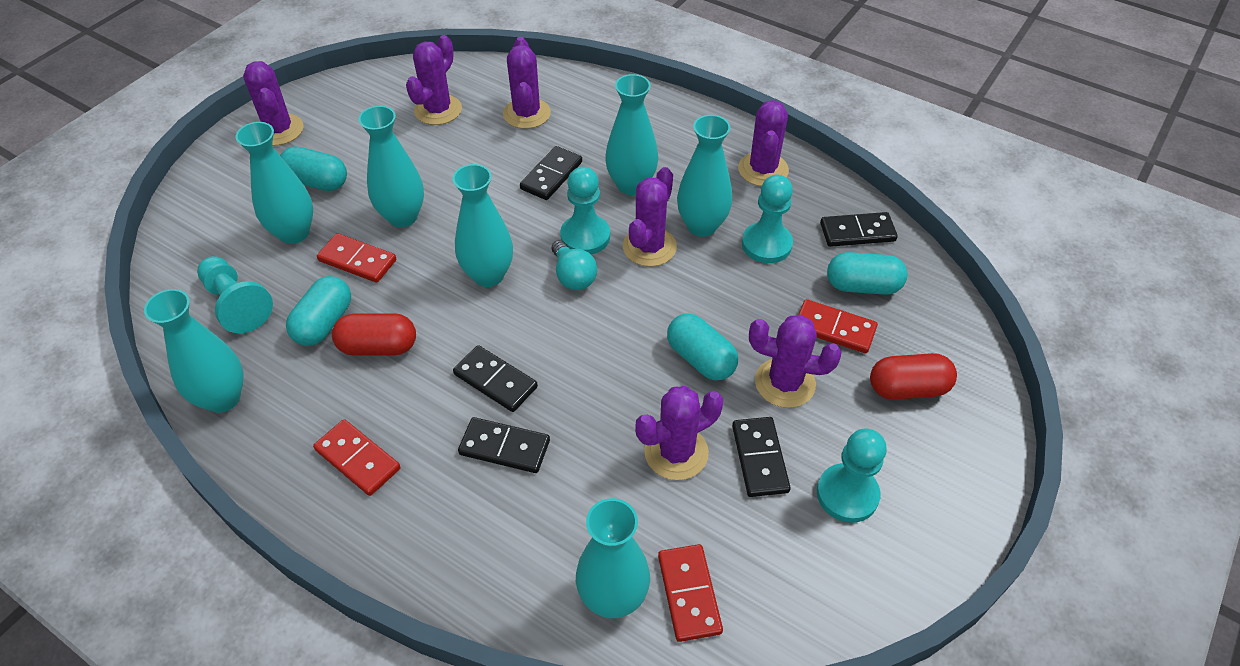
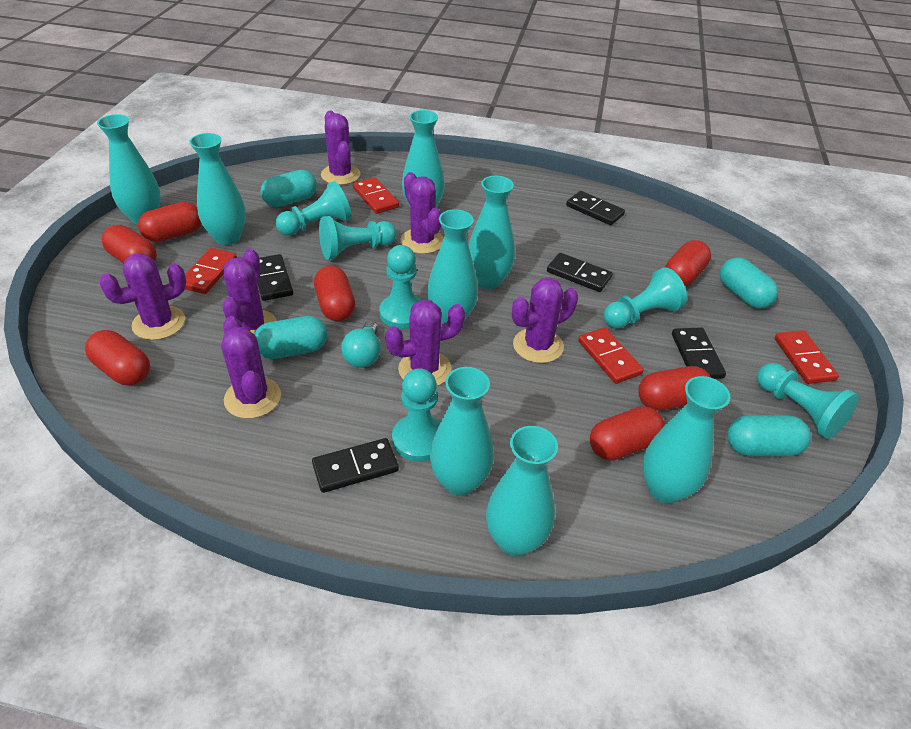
red capsule: [332,313,416,356] [870,353,957,400] = 2 -> [85,330,150,386] [101,225,157,264] [138,202,201,242] [314,266,355,321] [590,407,665,461] [638,366,711,411] [665,240,711,286] = 7
turquoise pawn: [197,256,273,333] [560,167,610,254] [742,175,793,263] [817,429,887,523] = 4 -> [276,181,352,236] [319,216,397,260] [379,245,421,329] [392,368,440,461] [604,267,687,329] [757,363,859,439] = 6
turquoise vase: [144,289,244,413] [235,122,313,244] [358,106,424,227] [452,164,513,287] [576,498,650,618] [605,74,658,195] [677,115,732,237] = 7 -> [97,114,161,225] [190,133,246,245] [402,110,445,208] [427,209,478,324] [430,367,494,496] [469,176,515,289] [486,426,558,556] [643,376,730,504] = 8

